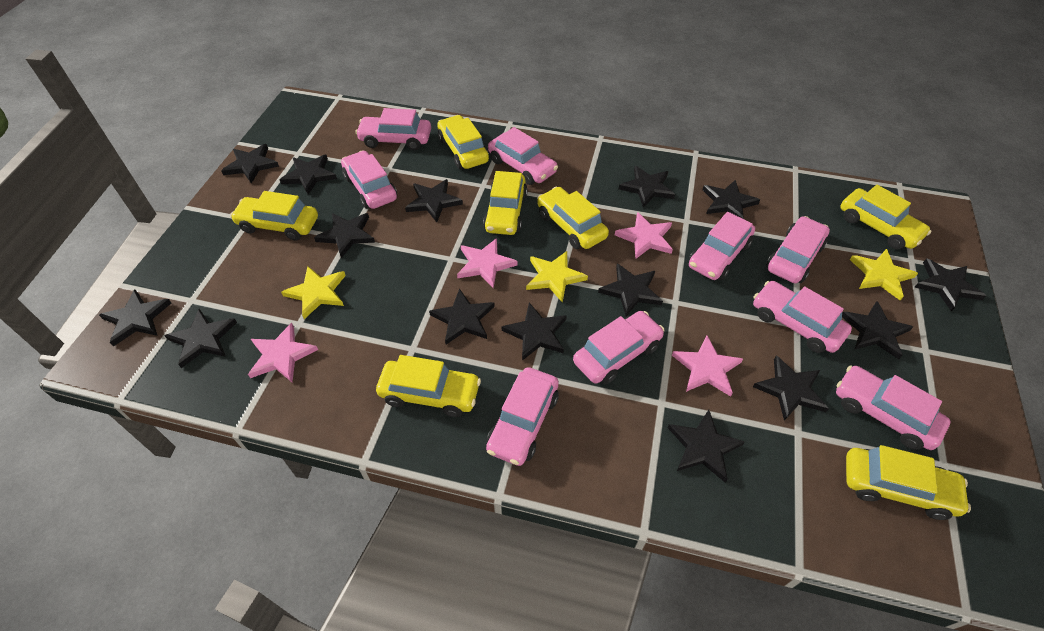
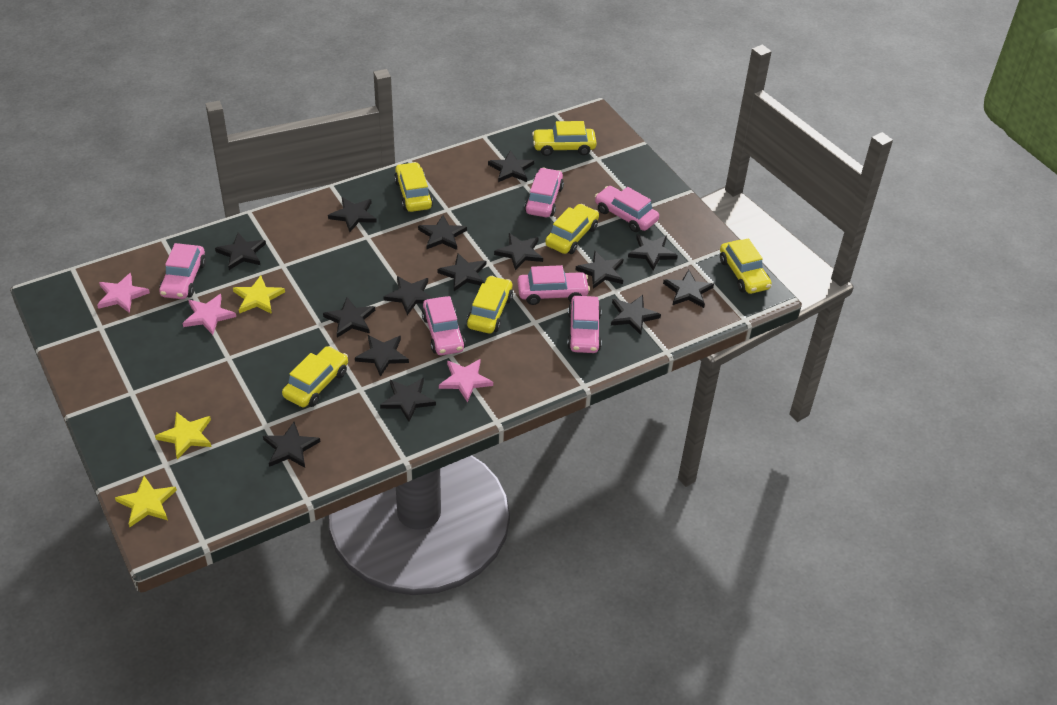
pink car: [341,150,397,209] [355,108,431,150] [486,367,559,466] [488,127,558,185] [573,311,664,385] [689,212,755,280] [753,281,852,353] [766,216,830,283] [836,366,950,450] = 9 -> [159,243,206,299] [422,296,465,355] [518,265,590,305] [524,168,564,217] [567,296,602,353] [595,186,659,232] = 6
pink star: [248,323,318,382] [457,238,518,288] [615,212,673,259] [672,335,743,397] = 4 -> [97,273,150,313] [182,294,236,335] [439,359,493,402] = 3
yellow car: [230,191,318,240] [376,355,481,417] [437,115,489,169] [483,171,528,235] [537,187,609,249] [840,185,931,249] [846,445,971,520] = 7 -> [282,346,348,407] [394,162,433,212] [467,276,513,334] [532,121,596,156] [545,204,599,254] [720,238,772,294] = 6

